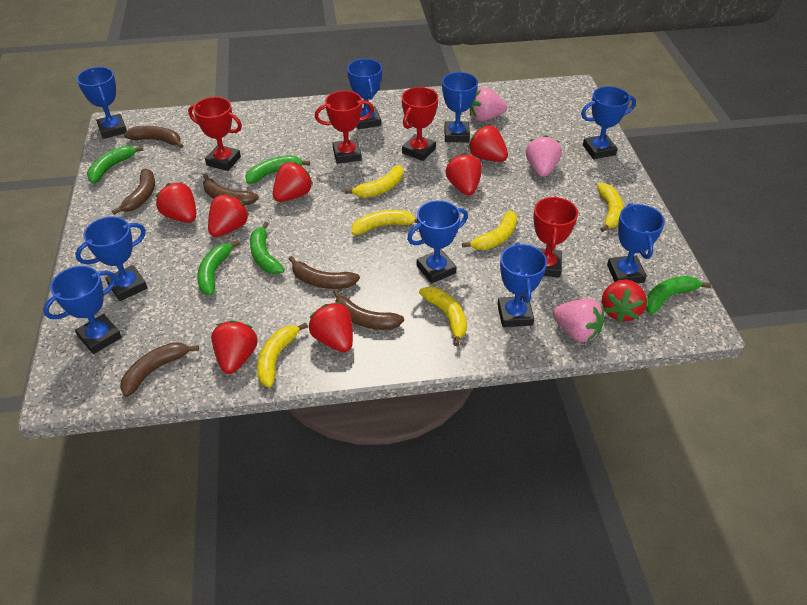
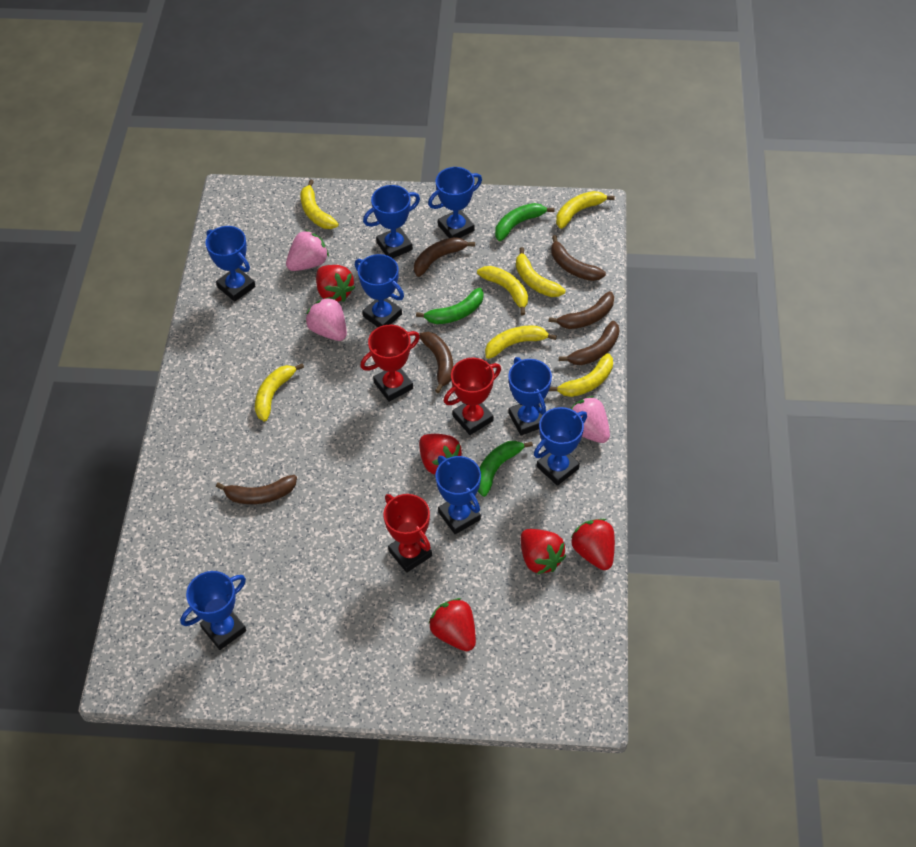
blue trophy: [43,266,122,354] [75,216,147,301] [77,67,127,139] [347,59,382,129] [407,200,468,284] [442,72,478,142] [497,242,547,327] [581,86,636,159] [607,203,665,283] = 9 -> [180,571,246,650] [205,226,256,302] [355,254,404,327] [363,185,420,258] [428,167,482,238] [436,456,481,534] [508,357,552,435] [534,407,587,486] = 8
green banana: [87,146,144,183] [197,240,240,296] [245,155,310,184] [250,222,285,274] [645,276,711,315] = 5 -> [416,288,484,324] [478,441,533,497] [495,203,554,241] = 3
red strawberry: [156,182,196,223] [208,194,249,237] [211,320,258,374] [273,162,313,202] [309,302,353,352] [446,153,482,196] [468,125,508,162] [602,279,647,323] = 8 -> [316,265,355,302] [419,434,462,475] [428,598,476,651] [521,529,566,574] [571,519,615,570] = 5
red trophy: [188,97,242,171] [315,91,374,164] [402,87,438,161] [533,196,578,278] = 4 -> [360,325,420,402] [383,494,432,573] [444,358,501,435] = 3
yellow banana: [257,322,308,387] [345,165,403,198] [351,210,417,235] [419,286,467,346] [462,210,517,250] [597,183,624,232] = 6 -> [255,363,304,421] [300,180,339,229] [477,266,528,315] [485,326,557,359] [516,247,565,297] [549,353,613,397] [556,191,615,229] = 7

